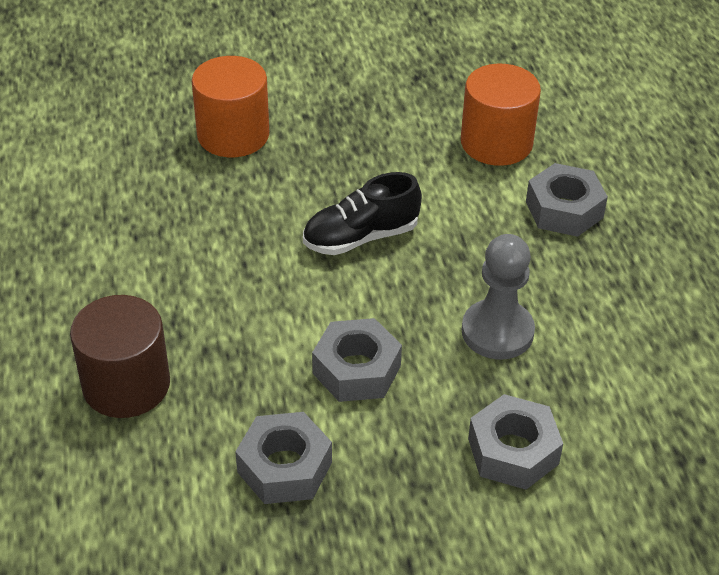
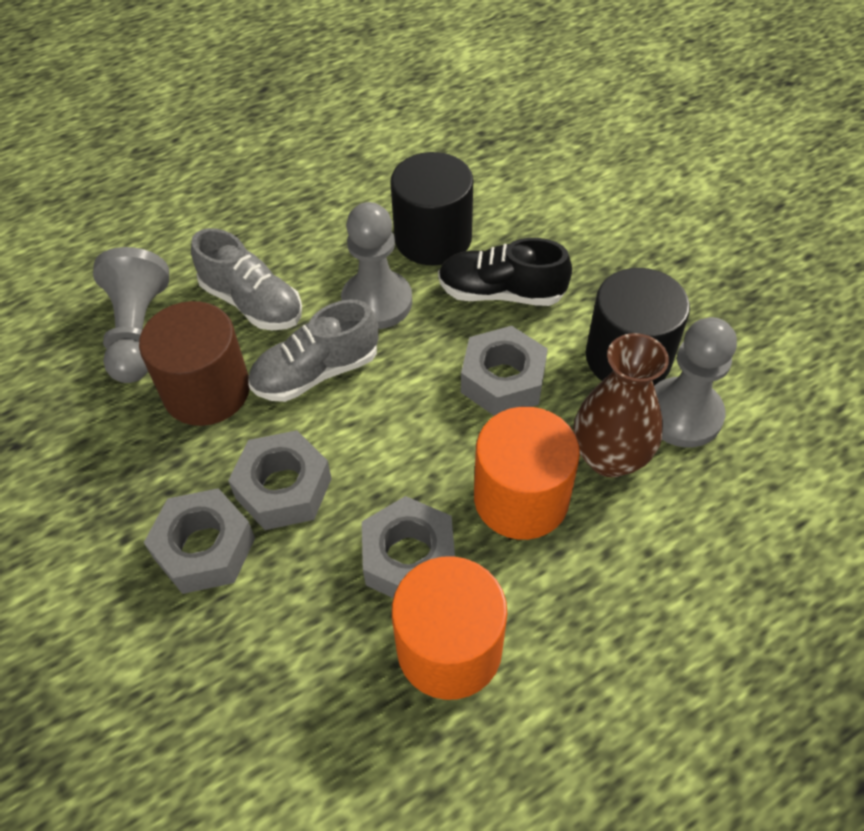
black cylinder: none = 0 -> [390,152,473,266] [586,268,690,386] = 2
brown vase: none = 0 -> [574,333,669,477] = 1
grey pawn: [462,234,535,359] = 1 -> [93,247,169,383] [341,202,412,329] [654,317,737,448] = 3
grey shoe: none = 0 -> [191,228,302,330] [248,300,379,402] = 2

